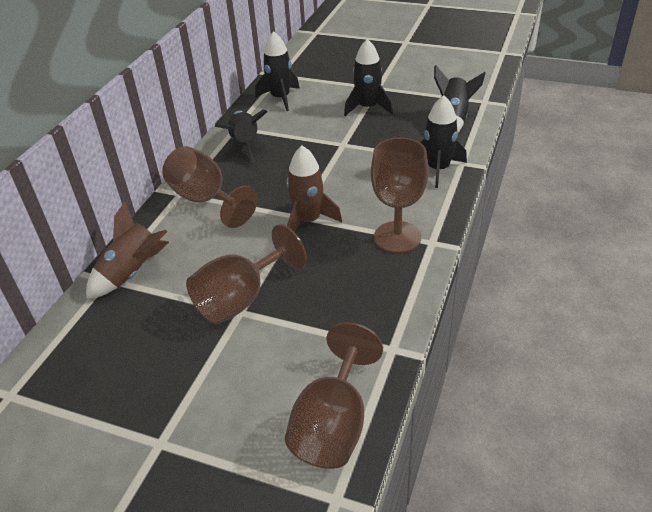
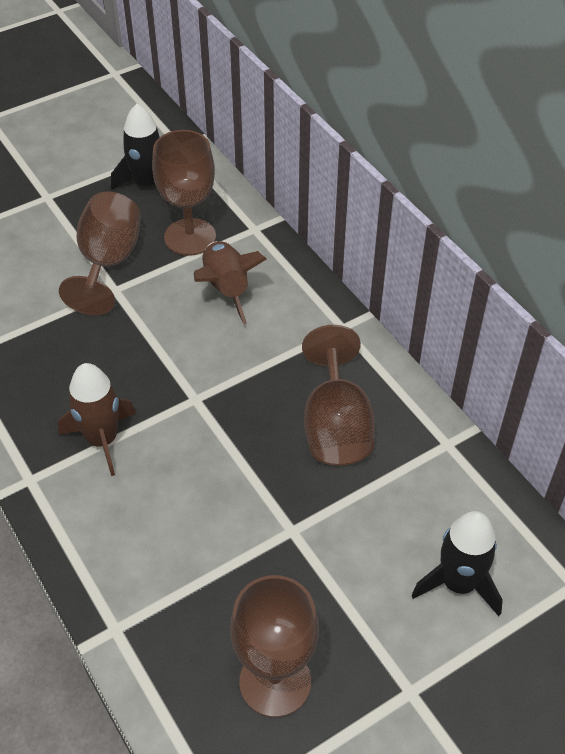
black rocket: [215,110,267,163] [255,31,300,111] [344,39,393,116] [420,95,467,188] [434,65,485,133] = 5 -> [111,104,170,204] [411,511,503,616] = 2

